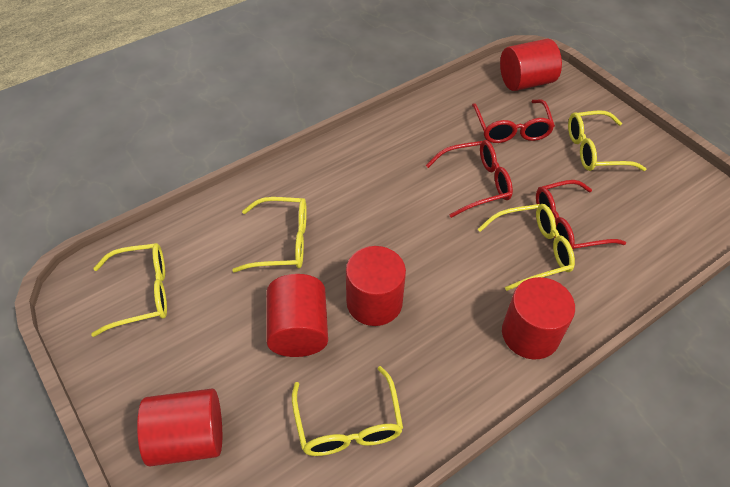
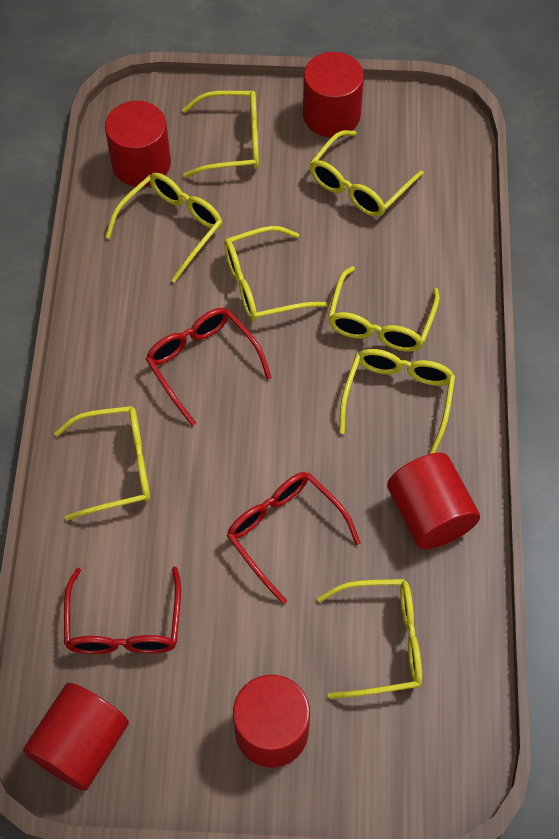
yellow glasses: [91,243,167,337] [232,197,307,272] [292,366,403,456] [478,204,575,291] [568,110,646,171] = 5 -> [54,406,150,520] [105,173,222,283] [182,91,259,178] [224,226,328,322] [310,130,424,217] [317,579,422,699] [328,266,440,352] [339,349,455,454] = 8

